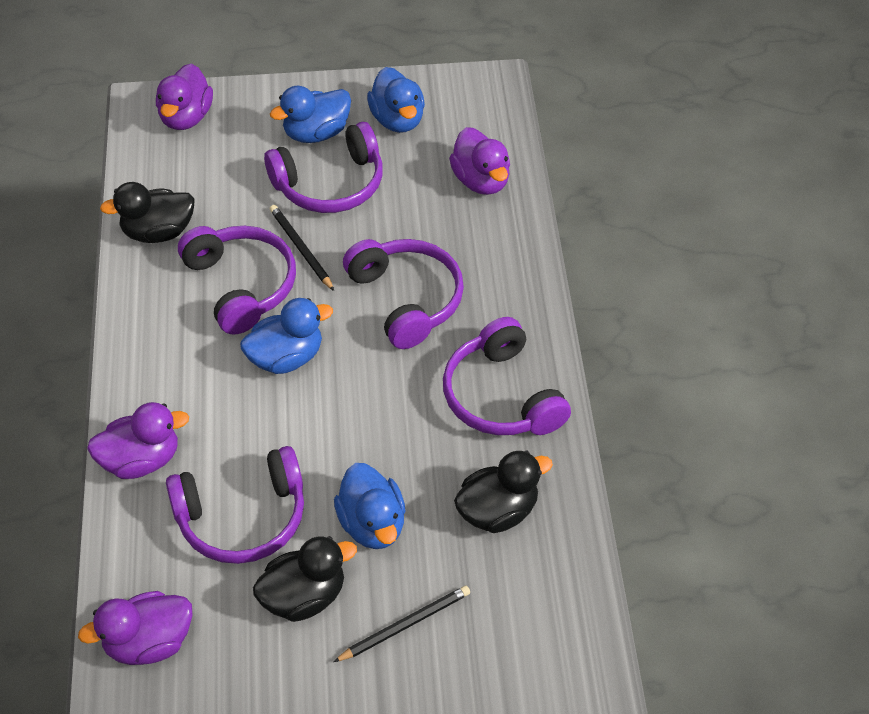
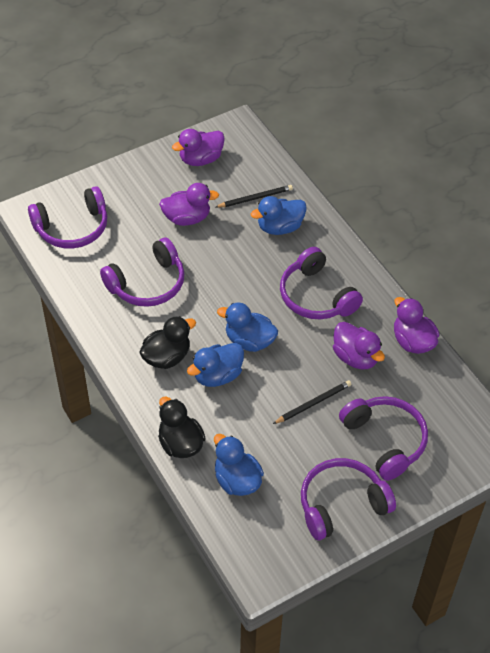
black duck: [100,182,195,243] [253,536,357,622] [454,450,553,533] = 3 -> [139,316,196,369] [158,396,206,458] = 2

